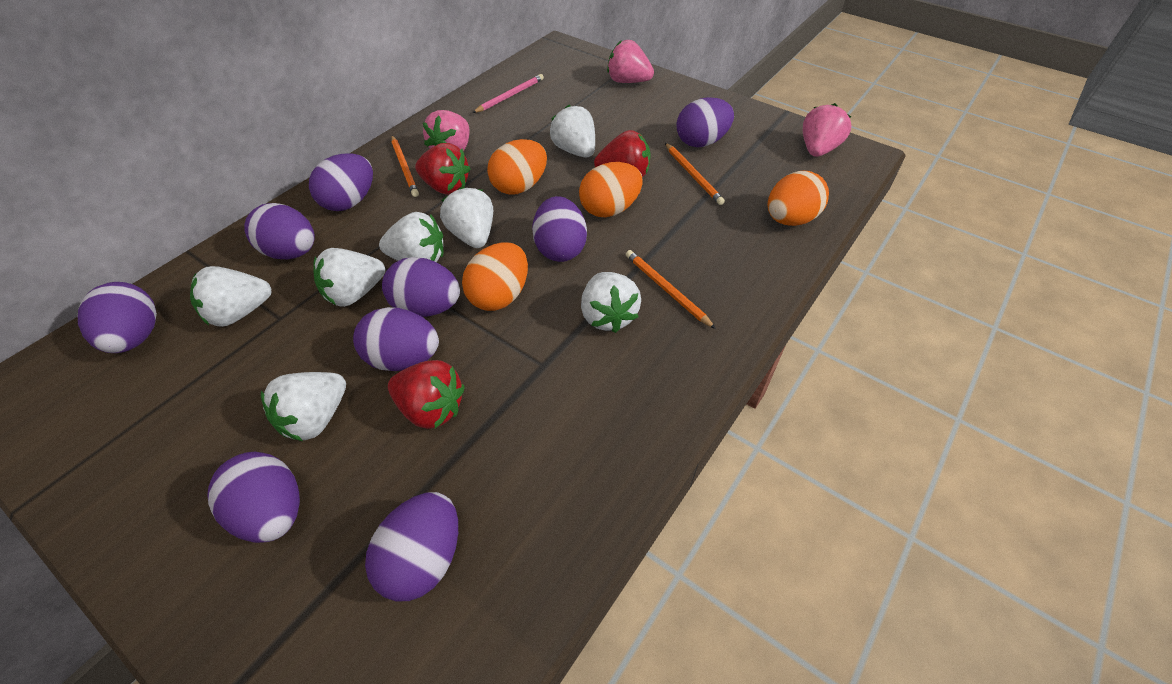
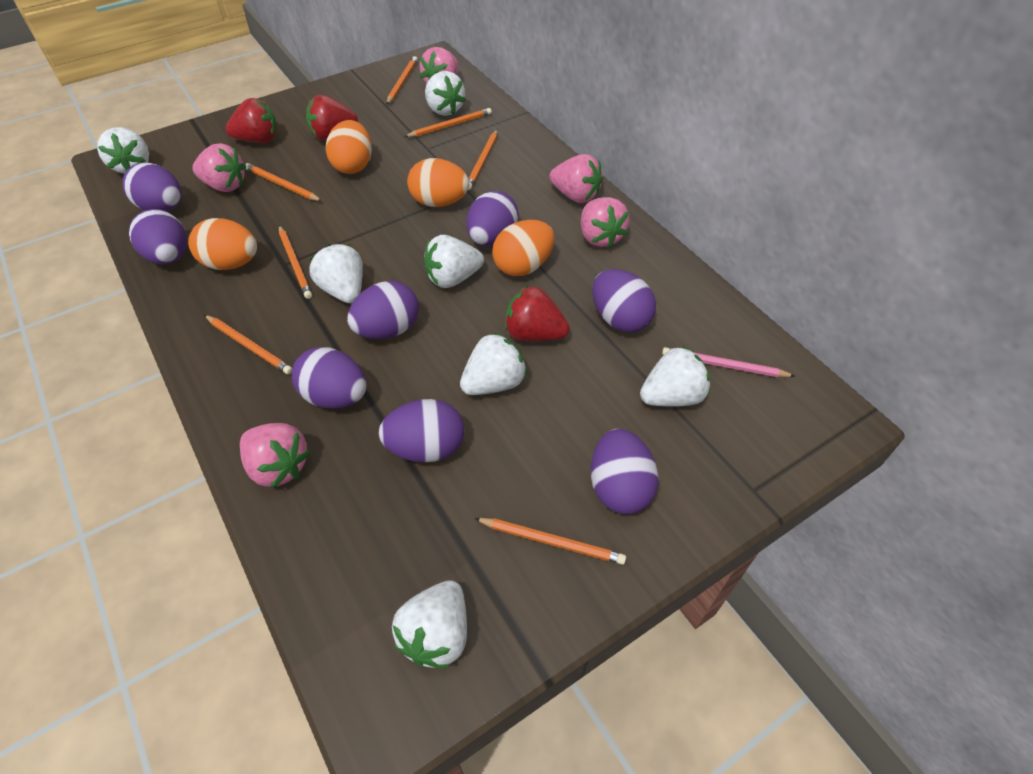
orange pencil: [391,136,419,197] [626,250,716,329] [665,143,725,205] = 3 -> [205,315,292,374] [245,163,322,201] [279,225,312,299] [386,56,418,105] [405,108,492,137] [468,129,498,190] [474,518,626,565] = 7
pink strawberry: [423,110,470,152] [607,40,654,83] [803,103,851,157] = 3 -> [192,143,246,192] [240,423,310,488] [420,47,458,84] [549,154,603,203] [581,197,630,248] = 5
purple egg: [78,282,157,353] [207,452,300,543] [244,203,315,259] [309,153,373,211] [353,307,439,371] [365,492,458,602] [382,257,460,317] [532,196,587,262] [676,97,734,147] = 9 -> [122,163,182,211] [129,209,187,264] [292,347,367,409] [347,281,419,339] [379,399,464,462] [466,191,519,246] [591,429,658,514] [592,269,656,332] = 8

